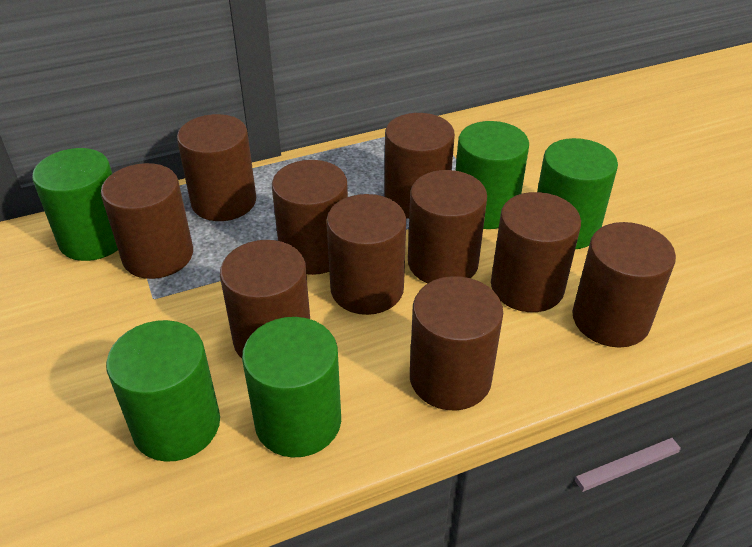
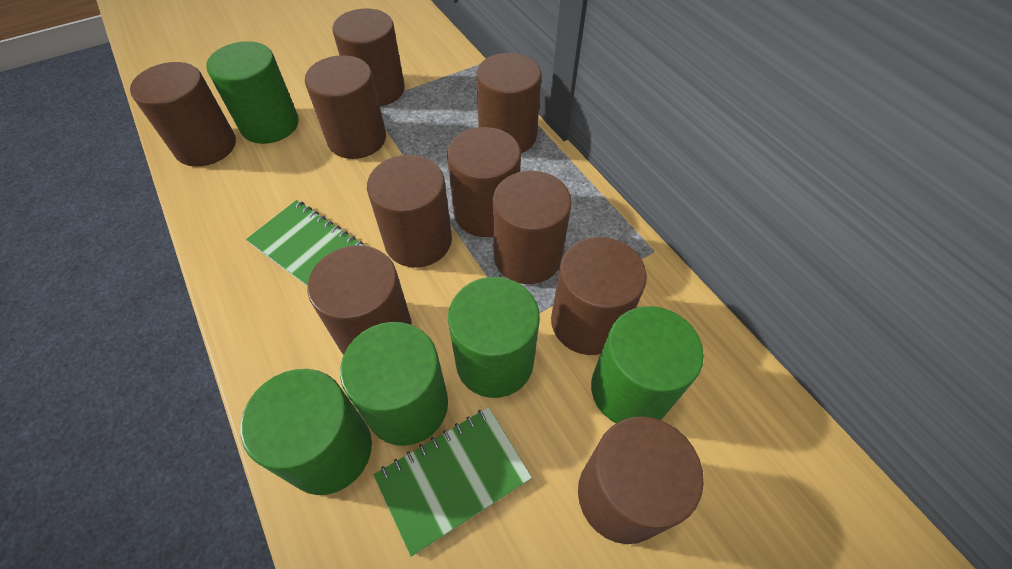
green notebook: none = 0 -> [246,200,364,286] [374,407,532,556] = 2

